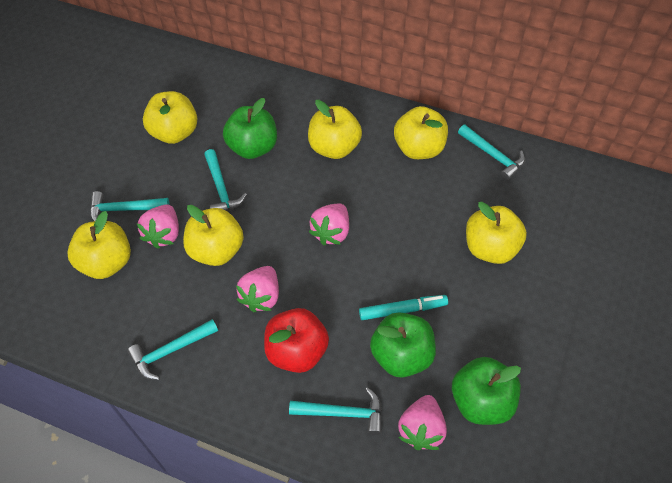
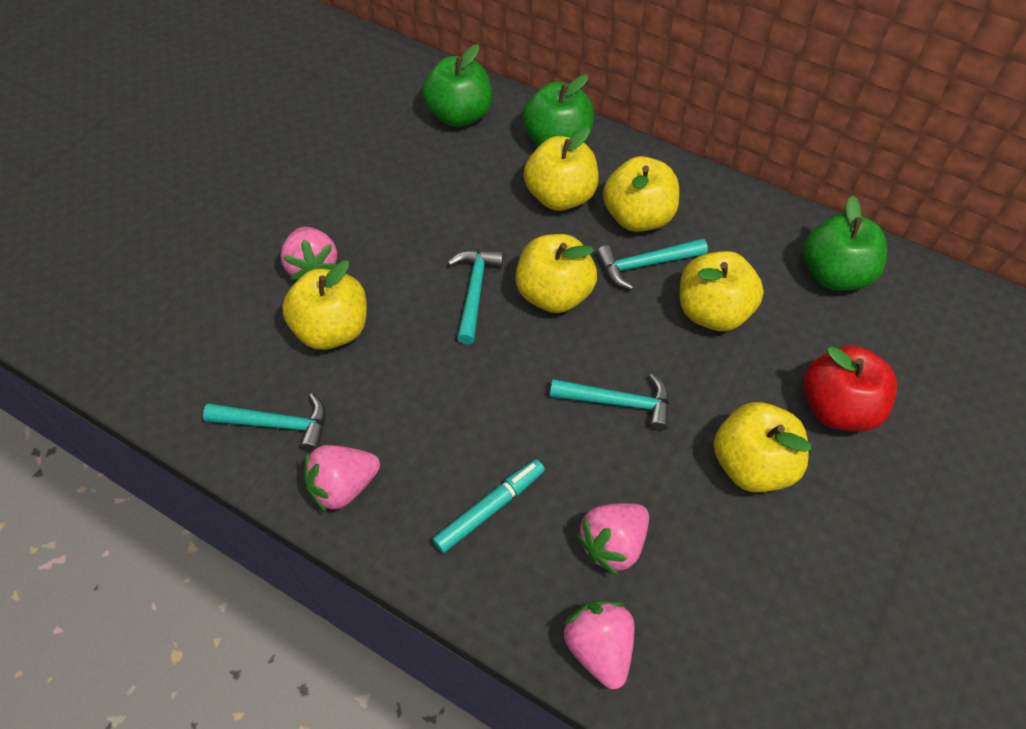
turquoise hammer: [90,191,170,221] [127,319,218,380] [204,149,247,211] [289,387,382,435] [458,124,525,181] = 5 -> [203,393,326,452] [448,250,503,344] [550,374,669,431] [597,238,708,290] = 4

